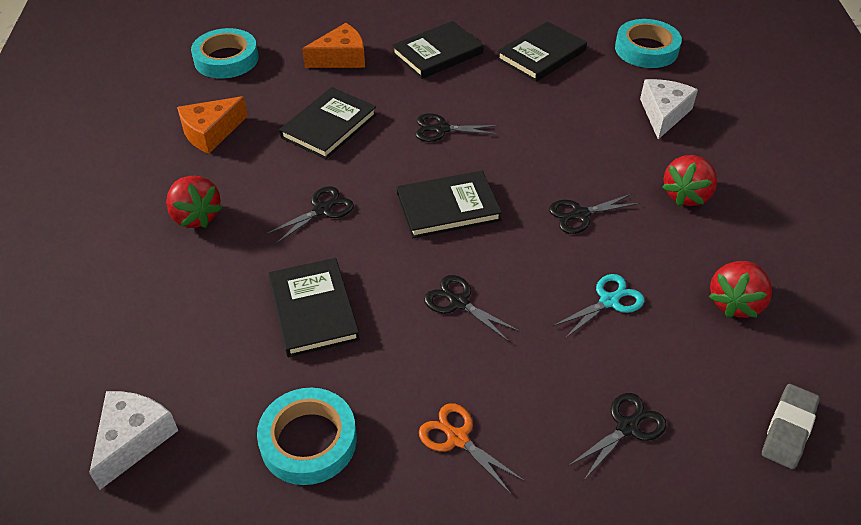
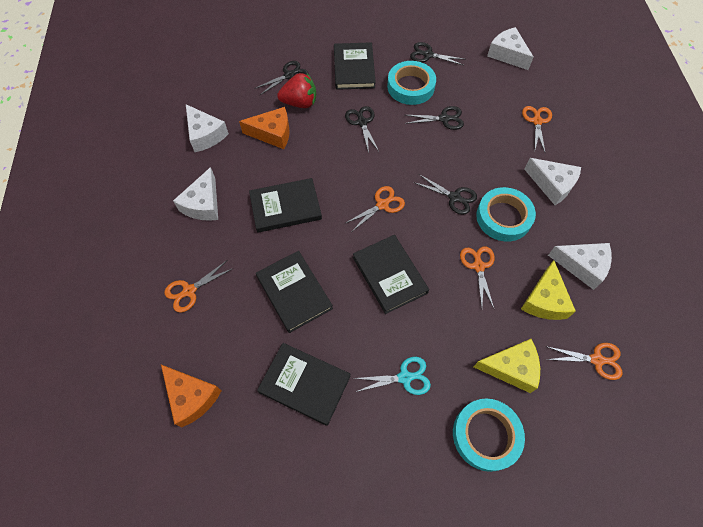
grey eraser: [762,384,820,469] = 1 -> none = 0
orange scissors: [419,403,525,494] = 1 -> [164,261,234,312] [344,186,405,231] [460,246,495,308] [522,106,552,152] [546,343,623,380] = 5
red strawberry: [166,176,222,228] [662,155,717,207] [708,261,772,318] = 3 -> [277,73,316,108] = 1
white cheese: [89,391,178,490] [640,79,698,139] = 2 -> [173,167,218,221] [186,104,229,152] [487,27,534,70] [524,158,581,205] [548,243,612,290] = 5
yellow cheese: none = 0 -> [474,339,540,393] [521,260,576,320] = 2

